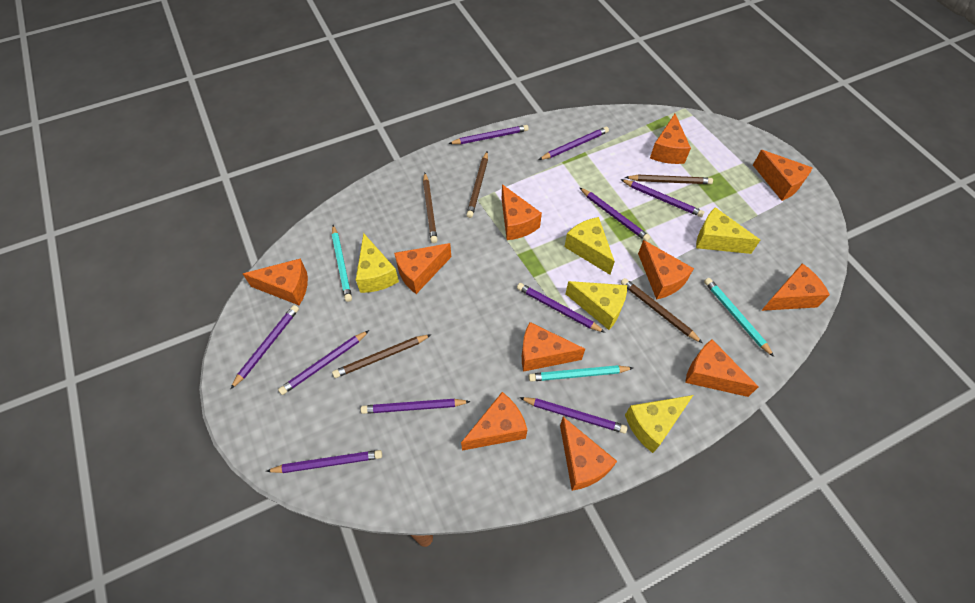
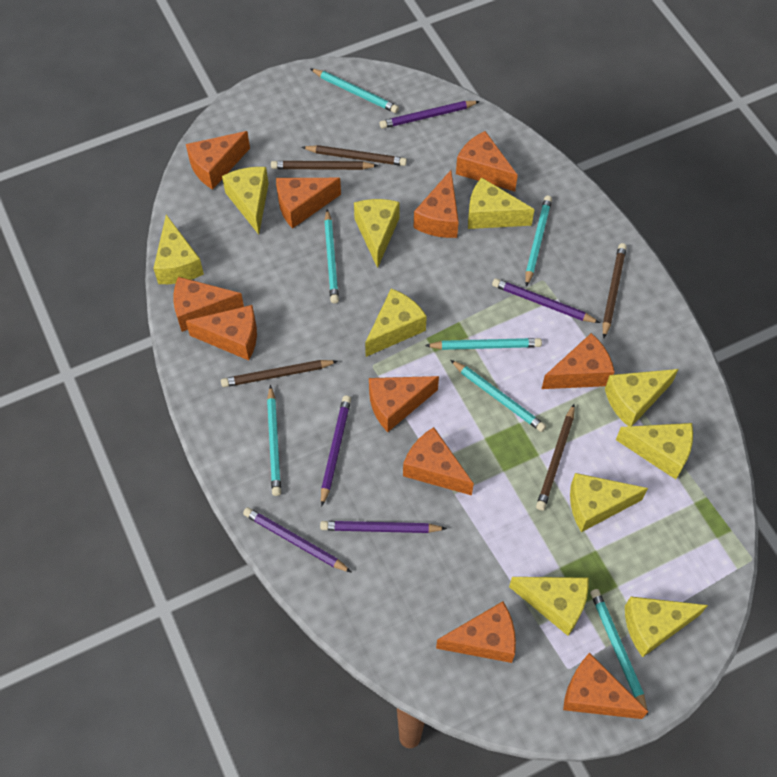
purple pencil: [231,305,299,389] [266,450,382,473] [278,330,369,395] [361,399,471,414] [448,125,529,144] [517,283,605,333] [519,397,627,433] [539,127,609,160] [580,188,650,241] [620,179,704,217] = 10 -> [243,507,352,573] [320,521,447,533] [321,396,351,507] [380,101,480,129] [492,278,600,323] = 5
turquoise pencil: [332,225,352,302] [529,365,633,382] [704,278,774,357] = 3 -> [267,385,281,496] [310,68,399,113] [324,209,339,304] [425,338,542,350] [451,360,546,432] [525,196,552,287] [590,589,648,715] = 7
yellow cheese: [356,233,399,293] [565,217,615,275] [566,281,627,330] [625,395,693,453] [696,207,760,254] = 5 -> [153,215,204,284] [222,167,269,234] [354,199,400,268] [365,288,427,357] [468,177,535,229] [509,577,589,636] [570,473,648,532] [605,369,678,426] [616,423,693,479] [625,596,708,657] = 10

